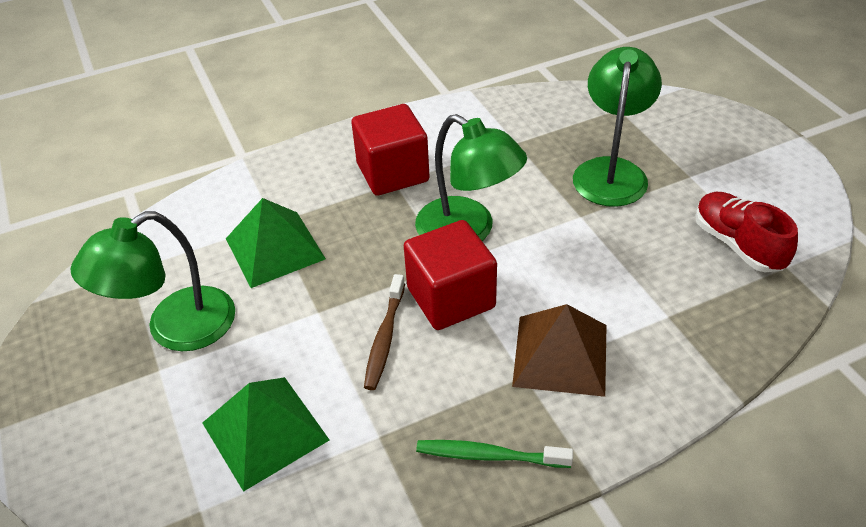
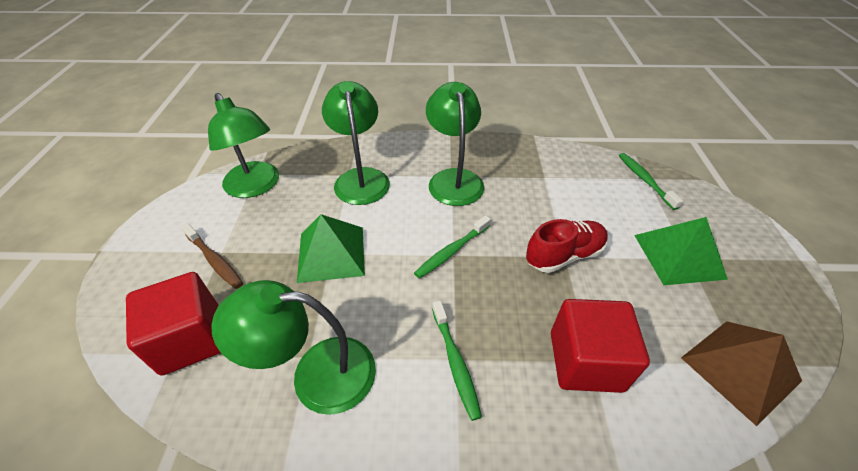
green lamp: [70,211,235,351] [415,114,527,241] [573,47,662,207] = 3 -> [208,93,279,198] [211,280,376,415] [322,81,390,205] [426,82,484,206] = 4
green toothbrush: [416,440,573,468] = 1 -> [414,215,491,279] [432,301,482,421] [619,153,683,210] = 3

